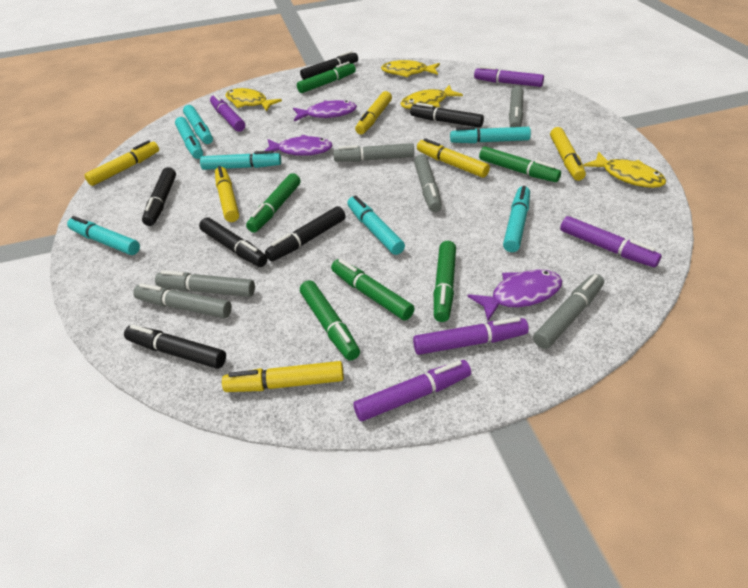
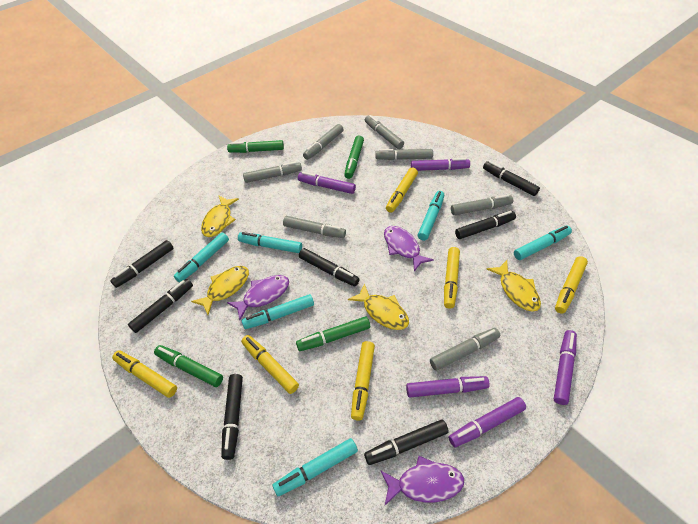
black marker: [124,324,226,369] [142,167,176,226] [199,217,268,267] [265,206,346,262] [300,51,358,80] [410,103,484,128] = 6 -> [110,240,173,288] [128,279,193,333] [221,374,243,460] [299,248,360,286] [364,419,449,465] [455,211,516,239] [483,161,540,196] = 7
green marker: [246,173,301,233] [297,62,356,93] [300,280,360,360] [331,259,415,320] [434,241,456,322] [479,146,561,182] = 6 -> [154,345,223,387] [227,140,284,153] [296,317,370,351] [344,135,364,179] = 4
grey marker: [133,283,232,318] [155,270,255,297] [333,143,414,162] [414,154,442,212] [509,86,523,127] [533,274,604,349] = 6 -> [243,162,302,183] [283,216,346,238] [303,124,344,160] [365,115,404,149] [375,149,433,160] [430,328,500,371] [451,194,513,215] = 7
turquoise marker: [67,216,140,255] [175,117,203,159] [183,105,213,144] [200,151,281,170] [347,196,405,255] [450,127,531,143] [503,186,530,252] = 7 -> [174,232,229,283] [238,232,302,253] [242,294,314,329] [272,438,358,496] [418,191,444,241] [514,226,572,260] = 6

